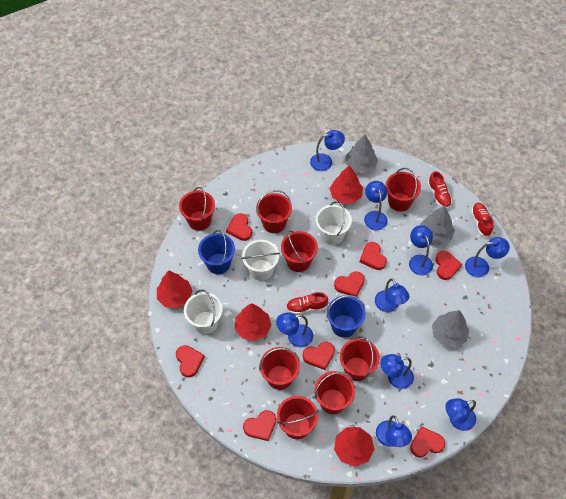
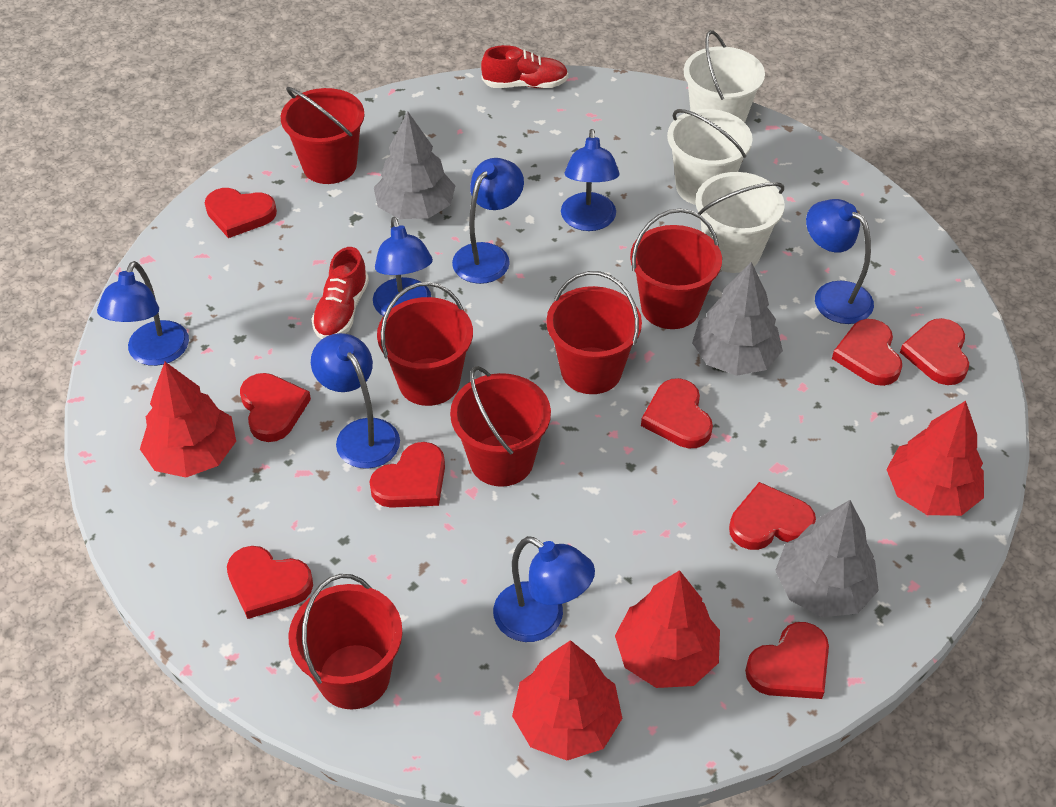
blue bucket: [198,230,235,274] [327,295,366,338] = 2 -> none = 0
blue lamp: [276,312,313,348] [310,130,345,171] [364,181,388,230] [375,278,410,312] [376,415,412,447] [380,354,414,389] [409,225,433,276] [445,398,476,431] [465,237,510,277] = 9 -> [97,261,189,366] [311,333,400,469] [373,217,433,316] [452,158,524,284] [493,536,595,642] [561,129,620,231] [806,199,874,324] = 7
red bucket: [179,187,215,231] [256,190,292,233] [259,347,300,390] [277,396,318,439] [281,230,318,272] [314,371,355,414] [340,336,380,381] [386,168,421,212] = 8 -> [281,87,365,184] [289,574,402,709] [377,282,473,406] [450,366,551,487] [546,271,642,394] [630,209,722,329] = 6
red heart: [176,345,205,378] [226,213,252,241] [243,410,276,441] [303,342,335,370] [334,271,365,297] [360,242,387,270] [410,426,445,458] [435,251,462,280] = 8 -> [205,188,277,238] [227,546,313,619] [240,373,311,442] [369,442,445,508] [641,378,713,449] [729,482,816,550] [745,622,829,699] [832,319,902,386] [900,318,969,385] = 9
red shoe: [286,292,328,314] [428,171,452,208] [471,203,494,237] = 3 -> [311,247,369,339] [481,45,568,88] = 2

